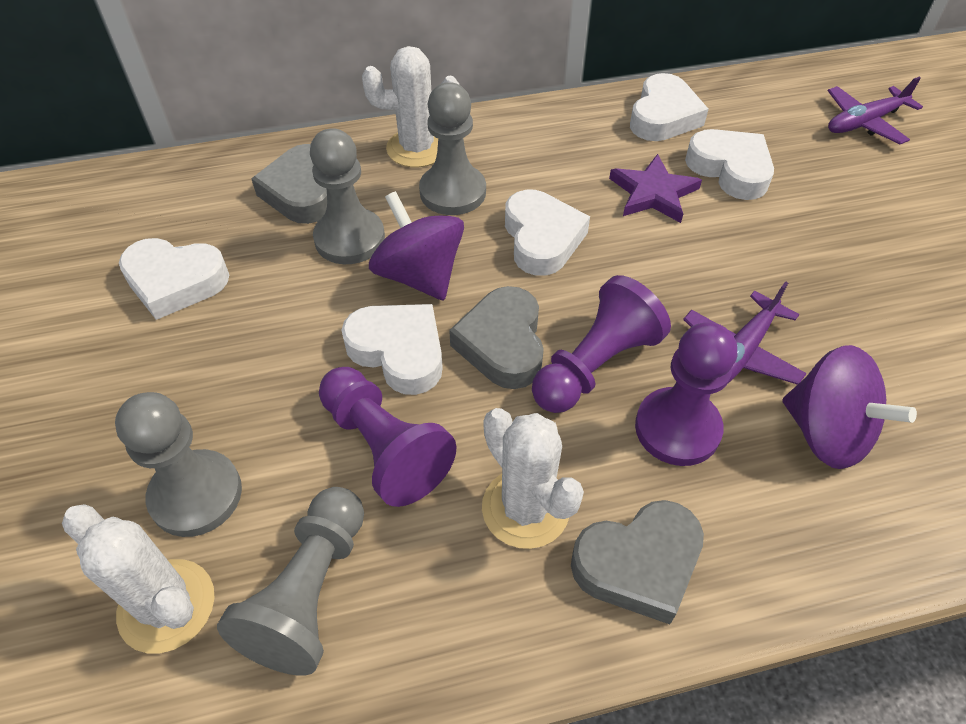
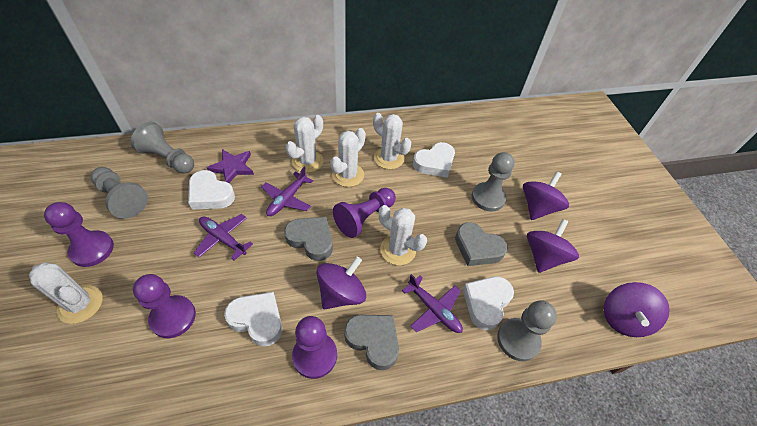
purple pawn: [319,367,457,507] [532,275,671,413] [635,322,737,466] = 3 -> [44,202,114,267] [133,274,196,338] [292,316,337,379] [333,188,396,238] = 4
purple plane: [683,282,807,385] [828,77,923,144] = 2 -> [194,214,253,260] [261,167,313,216] [402,274,463,333] = 3
purple spinning top: [369,191,464,300] [782,345,917,469] = 2 -> [316,257,366,309] [523,171,569,220] [527,219,579,273] [604,282,670,337] = 4
white cactus: [62,504,214,654] [362,46,459,167] [482,408,584,549] = 3 -> [29,262,103,324] [286,115,323,173] [330,128,366,187] [373,113,411,169] [379,205,427,265] = 5
white heart: [119,238,229,320] [341,304,443,395] [505,190,590,276] [630,73,709,141] [685,129,774,200] = 5 -> [188,170,235,209] [224,292,282,346] [413,142,455,178] [462,277,514,330] = 4

